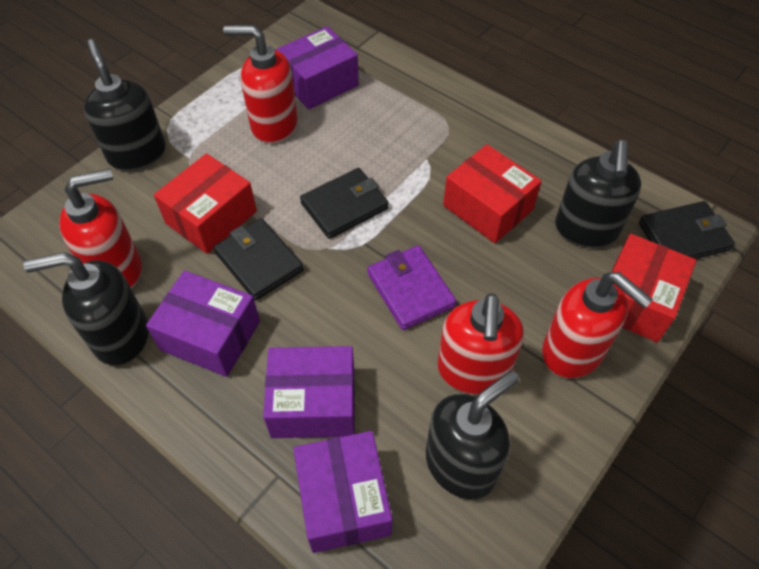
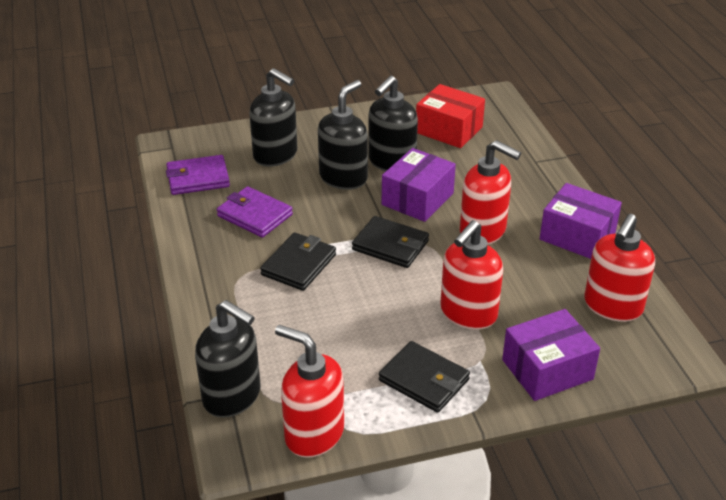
purple box: [146,270,260,377] [263,346,355,438] [276,26,359,109] [293,431,393,553] = 4 -> [382,148,456,222] [502,309,600,401] [540,183,622,259] = 3
purple wallet: [367,245,456,330] = 1 -> [166,155,230,195] [217,186,293,238] = 2
red box: [154,153,257,254] [443,144,542,243] [611,234,696,342] = 3 -> [416,84,485,148] = 1

